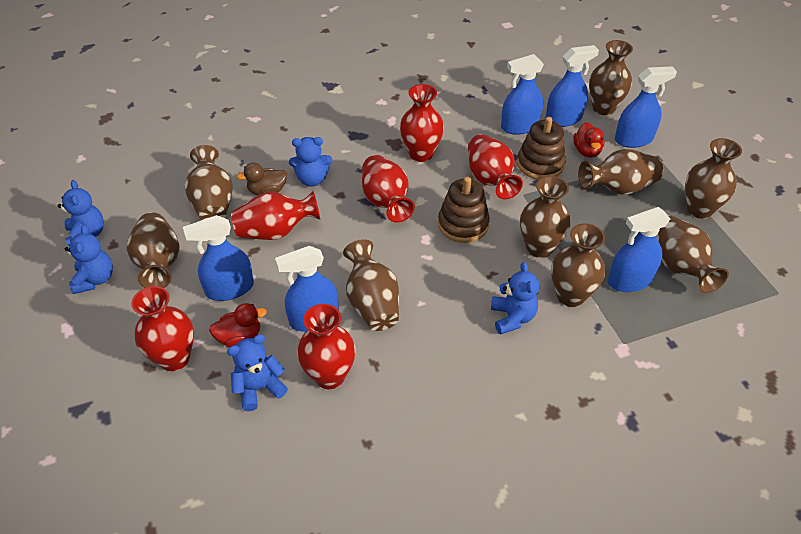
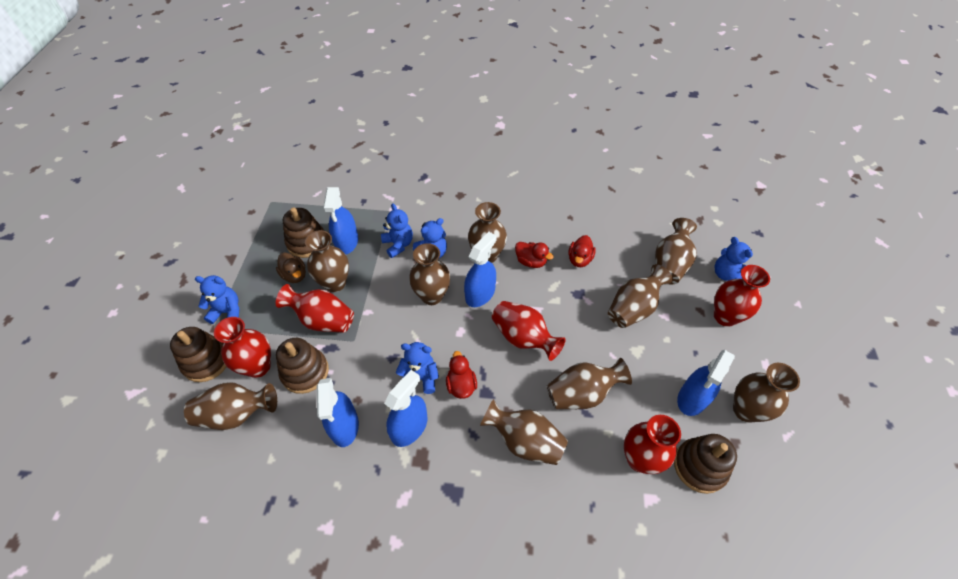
blue spray bottle: [183,215,254,301] [275,246,339,332] [501,54,544,135] [546,45,599,127] [608,207,670,292] [615,66,677,148] = 6 -> [317,378,359,447] [323,187,358,254] [384,370,428,447] [464,232,497,307] [677,350,735,416] = 5
brown stacking toy: [438,177,490,243] [517,117,566,180] = 2 -> [170,327,227,382] [276,338,329,394] [283,207,324,258] [674,434,737,494] = 4
red duck: [209,303,267,347] [573,122,605,158] = 2 -> [446,351,477,399] [515,242,554,268] [568,235,596,267] = 3
red vase: [131,286,194,371] [231,191,320,240] [297,304,355,389] [362,155,415,222] [400,84,444,162] [468,134,523,199] = 6 -> [214,317,271,378] [276,284,354,333] [492,301,566,361] [624,415,681,474] [714,265,770,327] = 5

